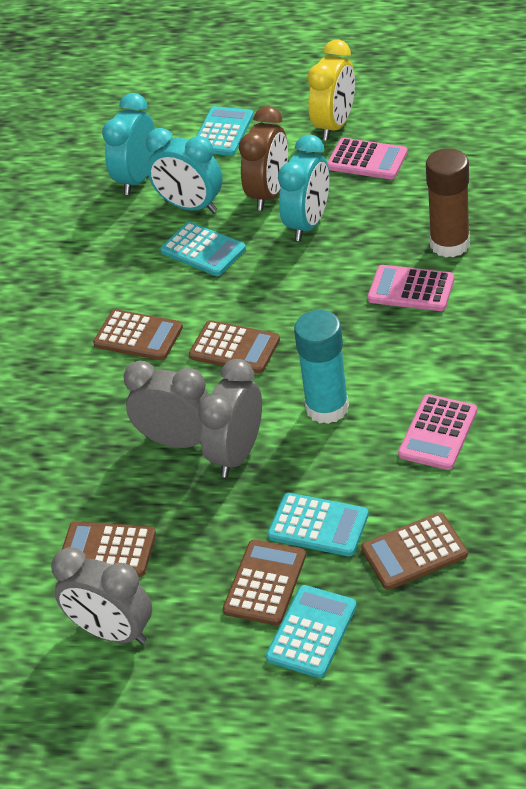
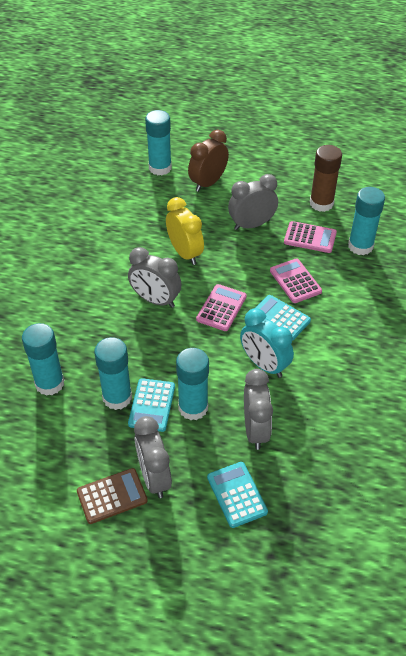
brown calculator: [62,521,156,577] [93,309,183,360] [189,320,280,373] [223,539,306,625] [361,513,468,590] = 5 -> [77,468,148,524] = 1
grey clock: [51,547,152,644] [124,361,210,448] [198,359,262,478] = 3 -> [128,247,181,308] [134,416,172,498] [228,174,278,230] [244,369,273,450] = 4
turquoise calculator: [160,222,246,276] [197,106,254,156] [266,585,357,678] [268,493,369,556] = 4 -> [128,378,175,432] [207,462,268,528] [255,295,311,341] = 3
turquoise clock: [102,93,155,195] [146,128,222,213] [278,135,329,241] = 3 -> [240,308,294,378] = 1
turquoise glue stick: [294,310,349,424] = 1 -> [22,323,64,396] [94,337,132,410] [145,110,172,175] [176,348,209,420] [348,187,385,255] = 5

